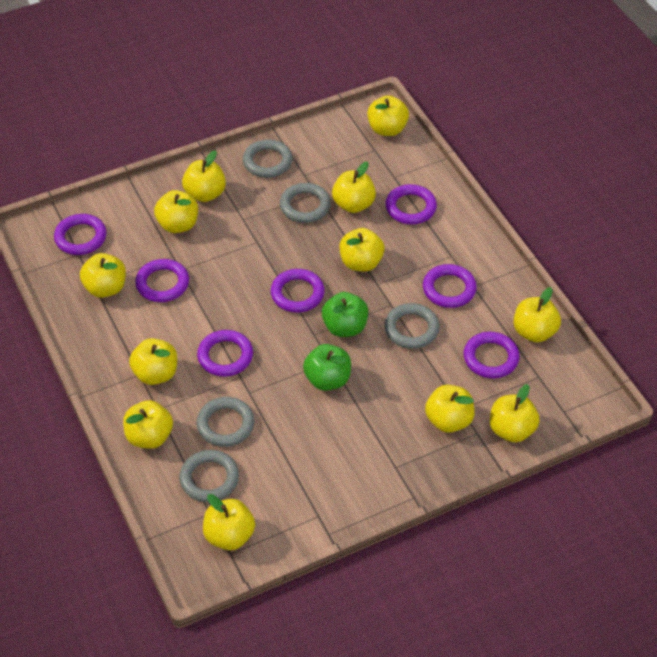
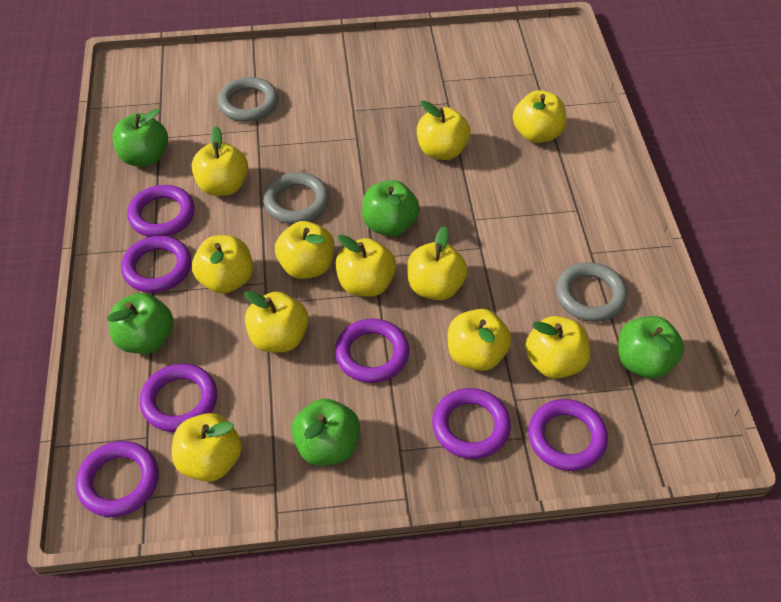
green apple: [303,344,351,391] [322,292,368,337] = 2 -> [107,293,174,354] [112,109,168,166] [291,399,360,466] [362,180,420,236] [618,316,684,378] = 5
grey ring: [179,450,239,502] [196,397,255,447] [243,140,293,178] [280,183,331,223] [384,303,440,349] = 5 -> [218,77,278,122] [263,172,329,224] [556,262,628,322] = 3
yellow apple: [80,253,126,298] [123,400,173,449] [129,338,177,385] [154,190,198,233] [182,150,226,202] [203,494,255,550] [332,162,376,213] [339,228,385,272] [367,95,409,136] [425,385,475,433] [490,384,539,442] [514,287,561,342] = 12 -> [172,413,242,482] [192,126,248,196] [192,235,253,294] [244,291,308,352] [275,221,334,279] [336,235,396,297] [407,226,468,300] [417,100,471,160] [448,309,512,371] [513,90,566,143] [525,316,590,379] = 11

